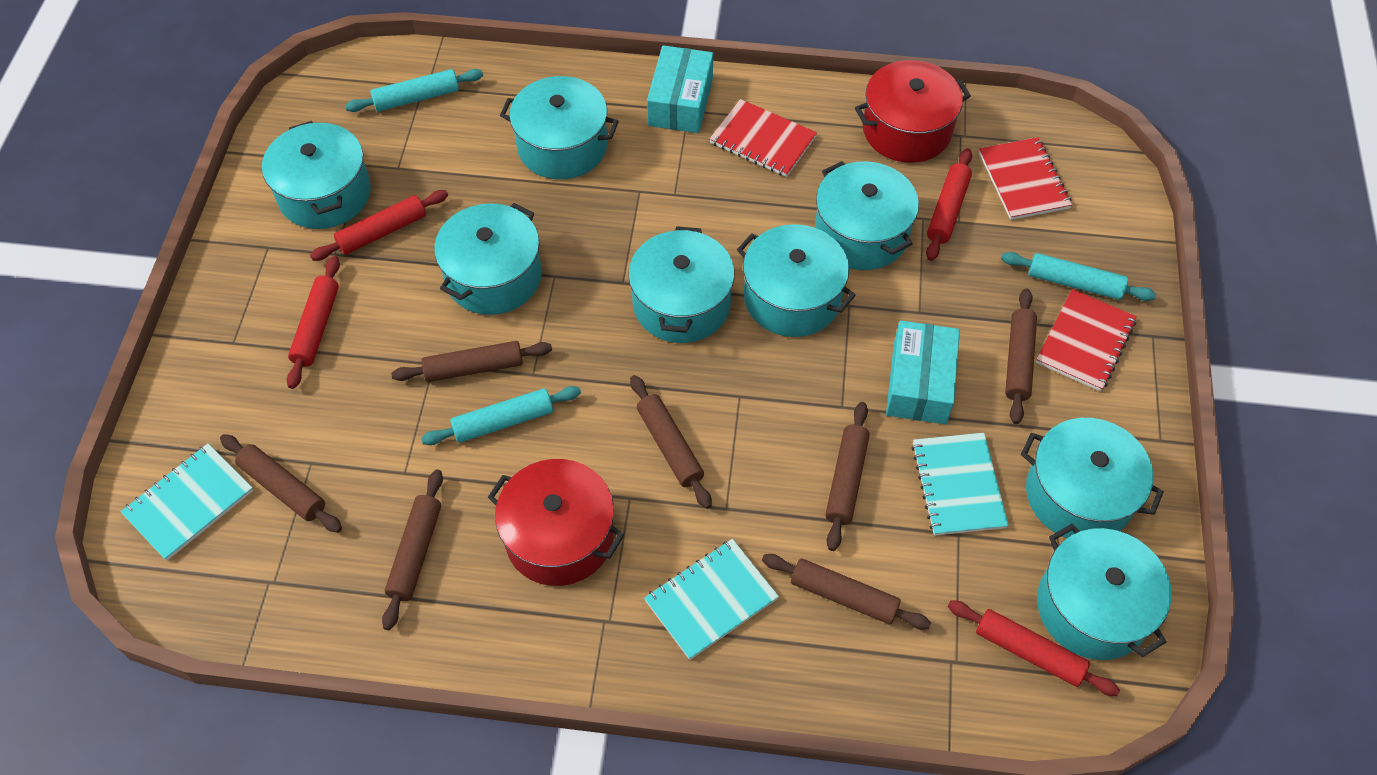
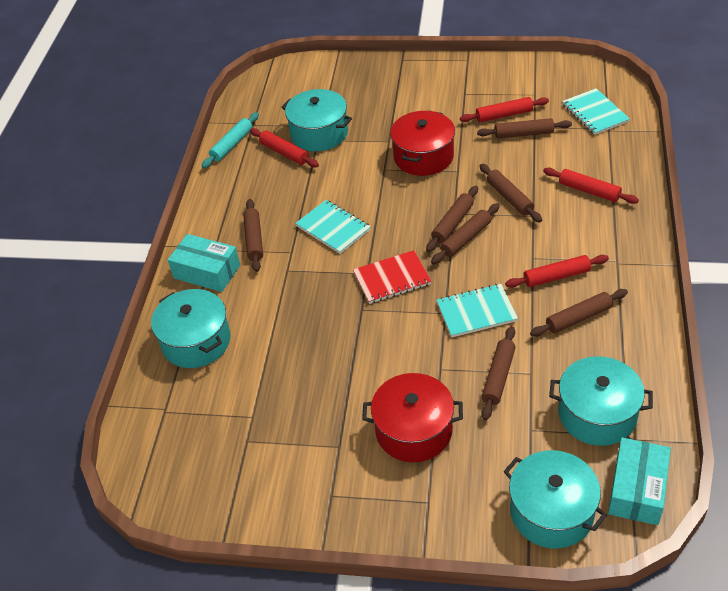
red notebook: [709,99,817,177] [979,137,1072,220] [1036,289,1137,391] = 3 -> [353,250,432,304] = 1
turquoise pot: [262,121,371,229] [434,203,542,315] [500,76,619,180] [628,226,735,343] [737,224,856,337] [815,161,919,270] [1021,418,1164,538] [1037,524,1172,660] = 8 -> [151,289,231,368] [282,89,352,151] [503,450,607,548] [549,356,653,446] = 4
turquoise rolling pin: [345,69,483,112] [421,386,581,445] [1001,252,1156,301] = 3 -> [202,112,259,168] = 1

